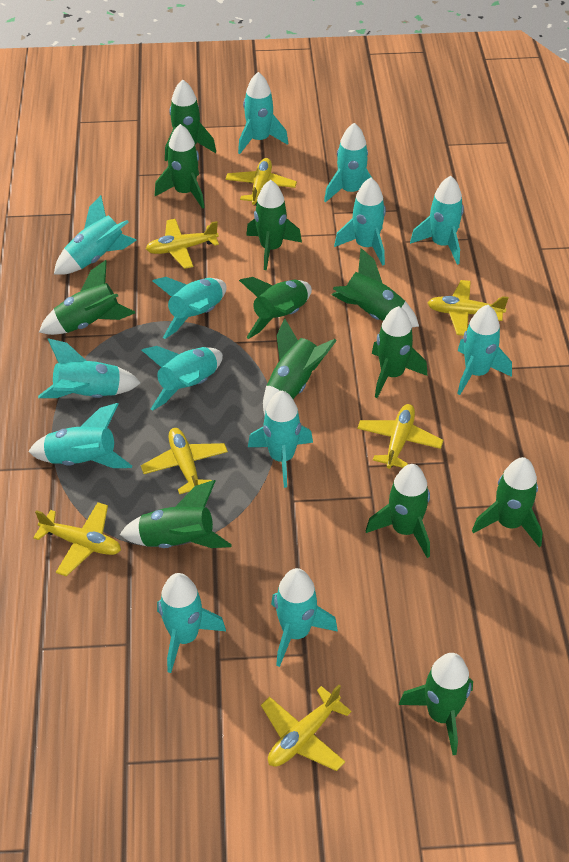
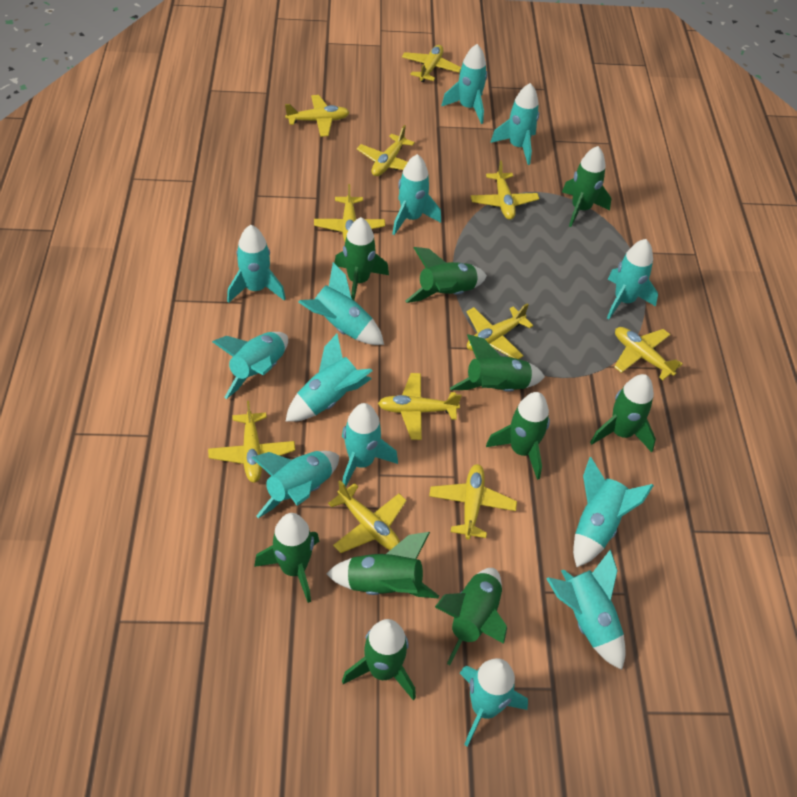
green rocket: [39,260,135,335] [120,480,232,548] [155,124,205,209] [165,79,216,162] [239,277,312,339] [246,180,302,270] [263,318,337,416] [332,248,419,327] [366,464,430,558] [372,306,427,398] [399,653,473,755] [472,457,543,547] = 12 -> [254,513,319,603] [326,532,439,598] [335,217,389,300] [342,619,416,700] [405,247,487,303] [435,568,507,665] [450,334,545,392] [486,392,550,480] [562,146,611,227] [590,374,656,452] = 10
yellow plane: [33,502,121,576] [141,428,228,494] [146,219,219,269] [225,158,297,206] [261,685,352,771] [357,404,443,469] [428,280,508,336] = 7 -> [208,401,295,483] [285,95,350,137] [314,184,385,241] [328,480,407,553] [357,125,415,176] [378,373,462,440] [402,45,461,82] [429,464,517,539] [467,303,533,359] [471,160,539,220] [614,327,683,380] = 11

